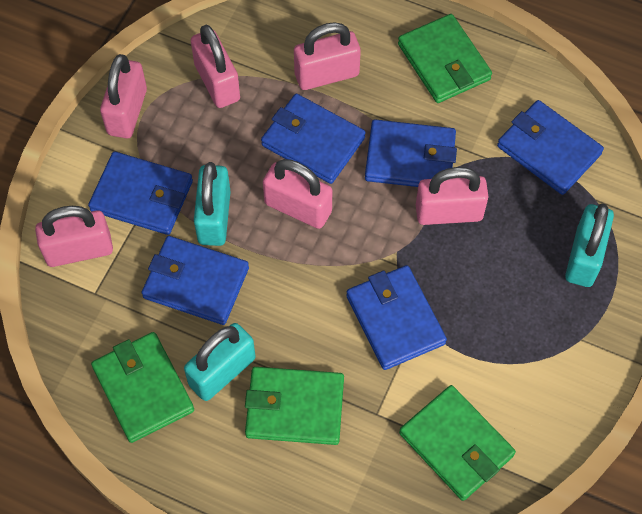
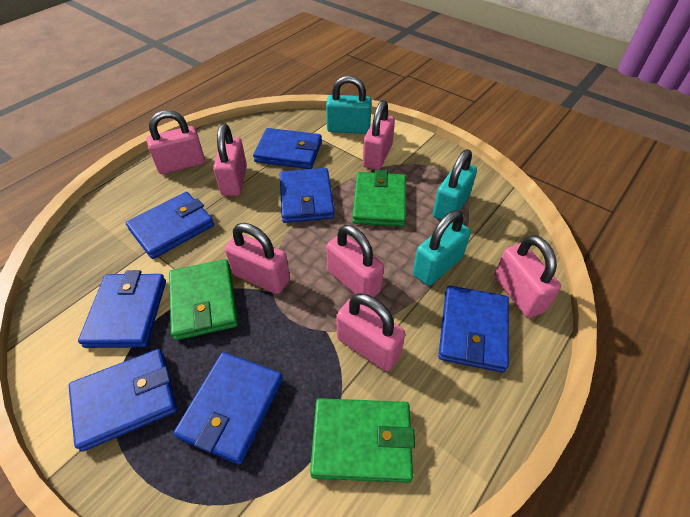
blue wallet: [88,151,193,235] [142,236,249,325] [261,94,366,184] [346,265,447,370] [365,119,457,187] [497,100,604,195] = 6 -> [69,349,177,452] [78,270,166,348] [126,192,214,259] [174,352,283,465] [253,128,322,169] [280,168,335,223] [438,286,509,373] = 7
green wallet: [91,332,194,443] [245,367,344,445] [398,14,492,103] [399,385,516,501] = 4 -> [169,259,238,340] [310,398,415,483] [352,170,406,227] = 3
pink padlock: [35,206,113,267] [100,54,147,139] [191,25,240,108] [263,159,332,229] [294,22,361,90] [416,167,489,225] = 6 -> [146,110,205,174] [213,124,247,196] [225,223,290,294] [326,225,384,297] [336,293,405,371] [363,100,395,170] [494,235,561,318] = 7

